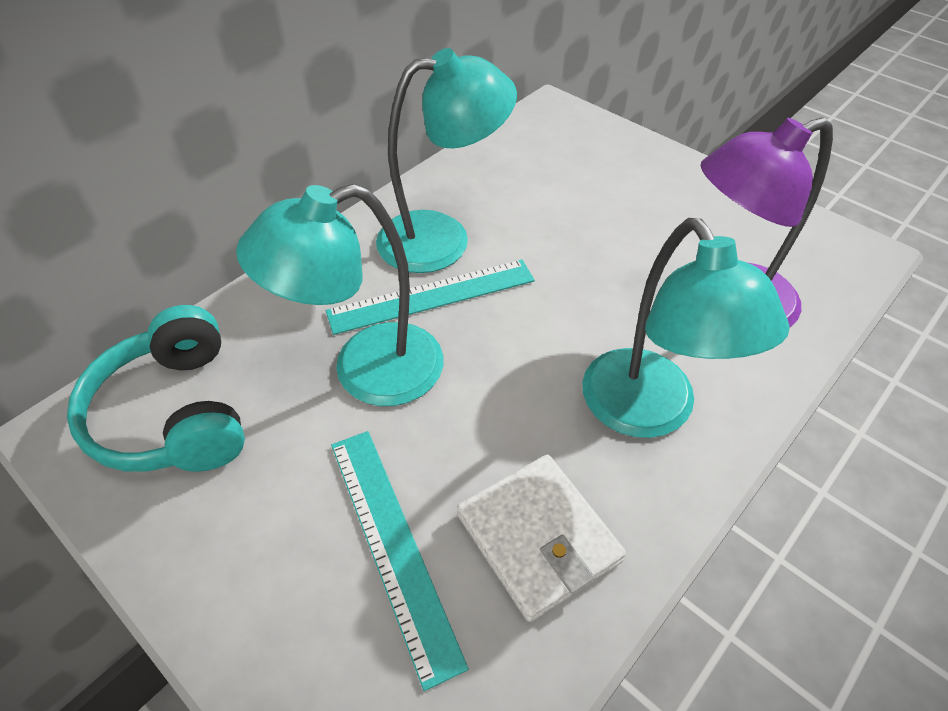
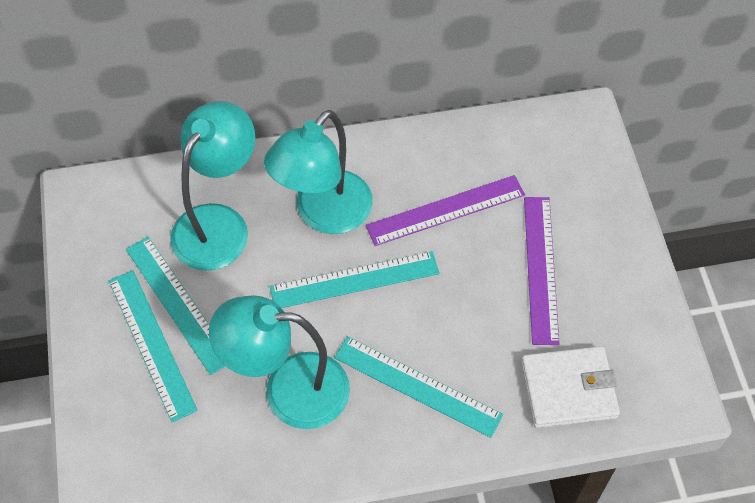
purple lamp: [700,117,833,327] = 1 -> none = 0
purple ruler: none = 0 -> [366,175,525,246] [524,197,559,345] = 2
turquoise headphones: [67,305,245,472] = 1 -> none = 0
turquoise ruler: [326,260,535,335] [331,431,469,691] = 2 -> [109,270,198,422] [126,237,225,375] [270,251,439,308] [334,336,503,438] = 4

